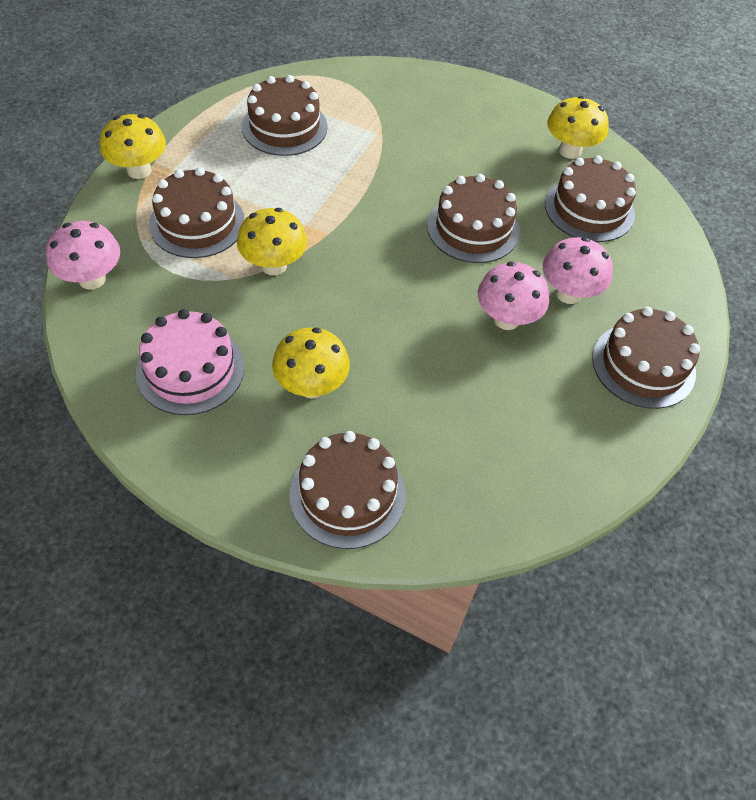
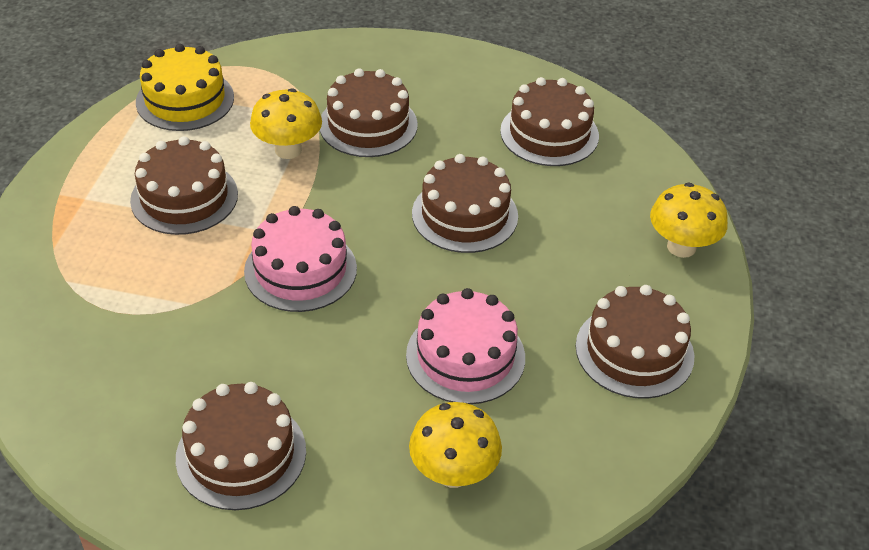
pink cake: [136,309,244,415] = 1 -> [244,206,357,312] [406,288,525,404] = 2
pink mushroom: [46,221,120,290] [478,262,549,330] [543,237,613,304] = 3 -> none = 0
yellow cake: none = 0 -> [136,44,234,131] = 1
yellow mushroom: [100,114,166,179] [237,208,307,275] [272,328,350,398] [547,96,609,159] = 4 -> [250,88,322,159] [409,402,502,488] [650,183,728,258] = 3

